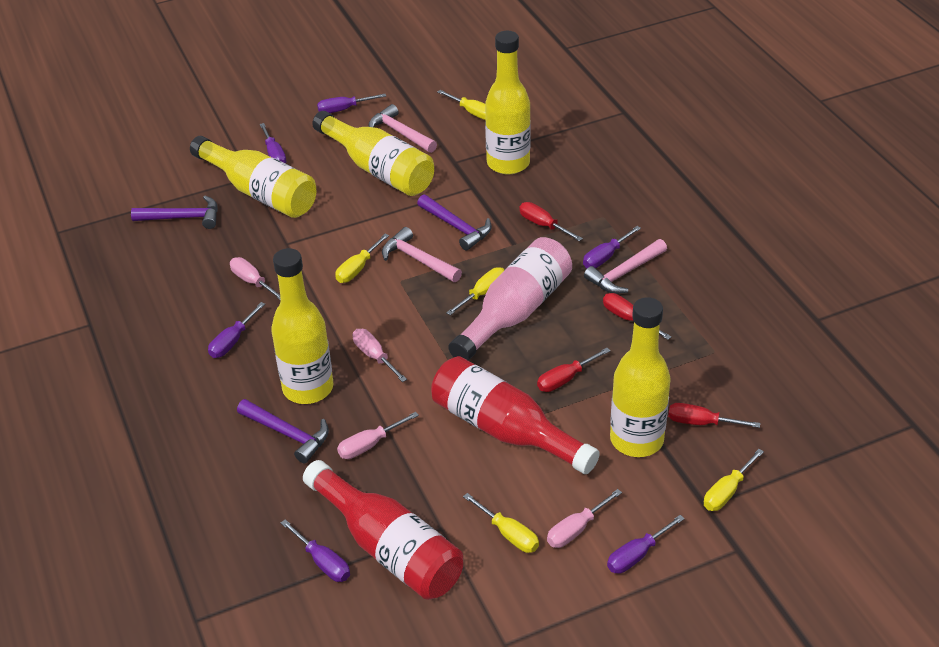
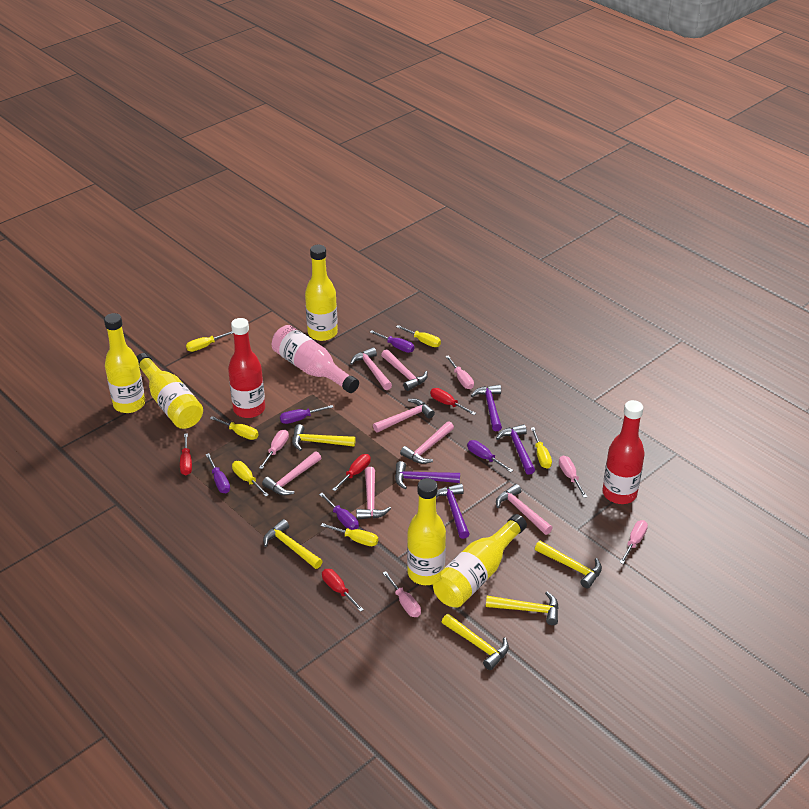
pink hammer: [369,104,437,153] [382,227,462,282] [584,239,667,294] = 3 -> [262,451,321,496] [350,347,392,390] [356,467,391,520] [373,399,435,433] [381,349,428,391] [400,421,454,464] [496,484,553,535] = 7
pink screwdriver: [230,257,280,300] [337,412,419,459] [353,329,407,382] [547,489,622,548] = 4 -> [259,430,289,469] [383,571,421,617] [445,355,474,389] [559,456,587,498] [620,520,648,564] = 5
purple hammer: [131,196,218,229] [237,399,329,464] [417,194,492,251] = 3 -> [395,461,460,489] [436,484,470,539] [471,385,502,431] [496,424,535,475] = 4
purple screwdriver: [208,302,265,358] [260,123,286,164] [281,519,350,582] [317,94,386,113] [583,226,641,268] [607,515,685,574] = 6 -> [206,453,230,493] [280,405,333,424] [319,493,359,530] [370,330,414,353] [467,440,513,472] = 5
yellow hammer: none = 0 -> [263,519,323,569] [292,424,356,451] [442,614,509,670] [486,592,559,625] [535,541,602,589] = 5
yellow screwdriver: [335,234,389,283] [438,90,486,120] [446,267,504,315] [463,493,539,553] [704,449,764,511] = 5 -> [186,331,233,352] [210,416,259,440] [232,461,269,497] [321,523,378,546] [396,325,441,347] [531,427,552,469] = 6

